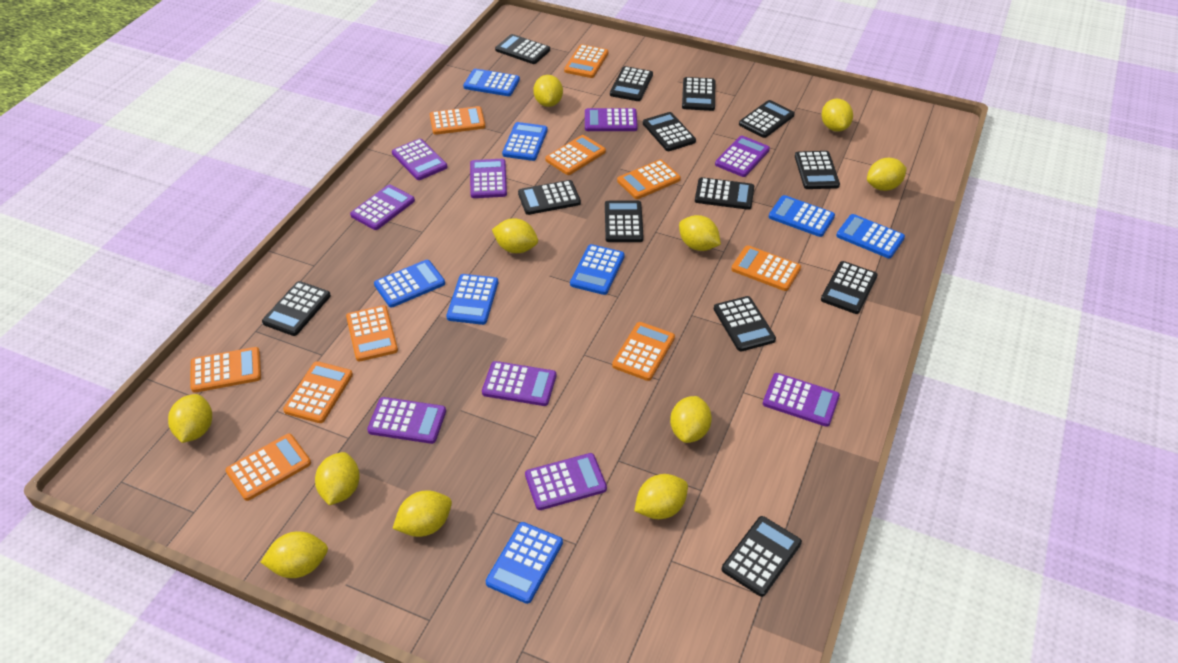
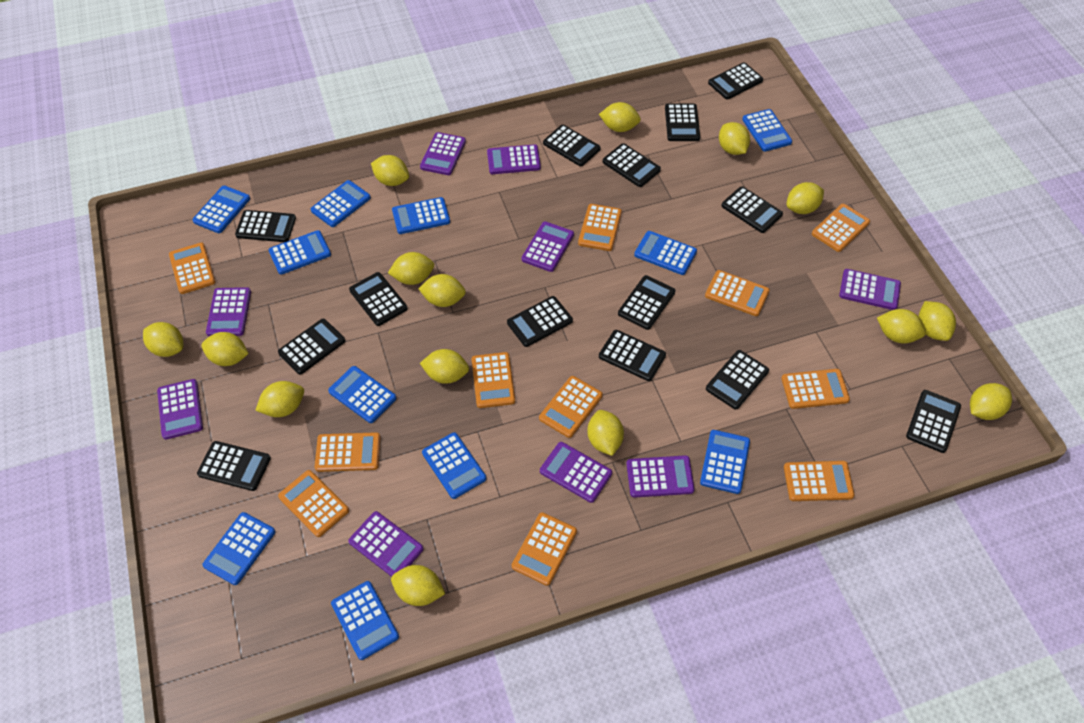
black calculator: [262,281,331,336] [495,34,550,64] [518,180,581,215] [605,201,644,242] [610,66,653,101] [643,112,696,151] [682,77,715,111] [695,177,754,210] [714,296,776,351] [722,516,802,597] [739,100,795,138] [795,151,840,189] [821,261,878,314] = 13 -> [197,441,271,491] [235,210,296,242] [278,319,345,374] [349,272,408,326] [507,296,573,347] [543,125,601,166] [599,330,666,381] [603,143,661,187] [618,275,675,330] [665,104,700,141] [706,350,769,409] [708,62,763,100] [721,186,783,233] [906,390,961,453] = 14
blue calculator: [374,260,445,307] [446,274,498,325] [463,69,520,96] [486,522,563,604] [502,122,548,161] [570,244,625,295] [769,195,835,237] [836,214,905,258] = 8 -> [192,185,250,233] [203,512,276,585] [269,230,331,275] [311,180,371,227] [328,366,396,423] [331,581,399,660] [392,197,450,234] [422,432,486,499] [634,231,697,275] [700,430,750,494] [742,109,792,151] = 11
orange calculator: [190,347,261,393] [226,434,311,501] [283,361,353,423] [346,305,398,362] [430,106,485,135] [545,135,606,175] [564,44,608,78] [612,322,675,381] [617,160,681,199] [731,246,801,291] = 10 -> [169,242,215,294] [278,470,349,537] [315,432,381,472] [472,352,515,408] [512,512,577,586] [539,376,603,438] [578,204,622,251] [705,270,770,316] [781,369,850,409] [784,461,855,501] [812,204,870,252] = 11
yellow lemon: [168,394,212,443] [261,531,328,578] [315,452,360,505] [392,490,452,537] [492,218,538,253] [533,75,563,107] [634,474,688,519] [670,396,712,443] [679,215,721,251] [822,99,853,132] [867,158,907,191] = 11 -> [143,322,183,357] [202,332,249,366] [255,381,304,417] [371,155,409,186] [388,252,434,285] [391,565,445,606] [418,274,466,307] [420,349,469,384] [587,410,624,456] [599,102,641,132] [719,122,750,155] [787,182,824,214] [877,309,926,343] [918,301,956,341] [970,383,1012,420] = 15

